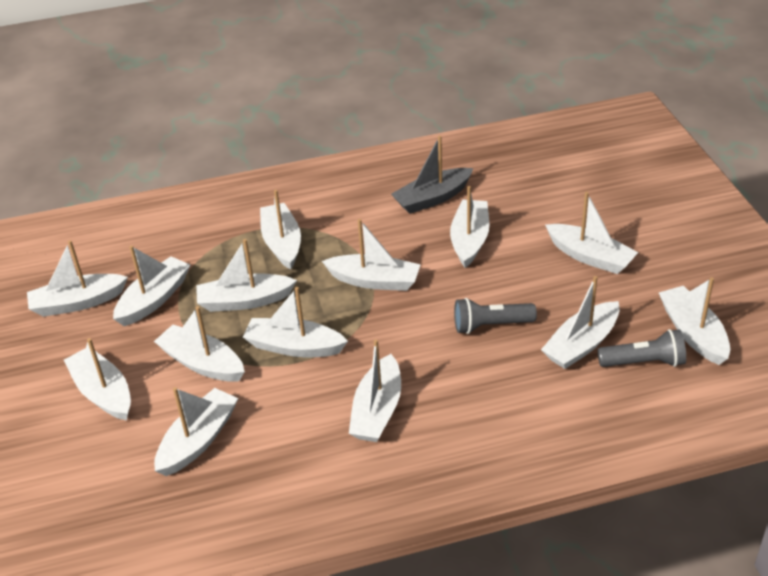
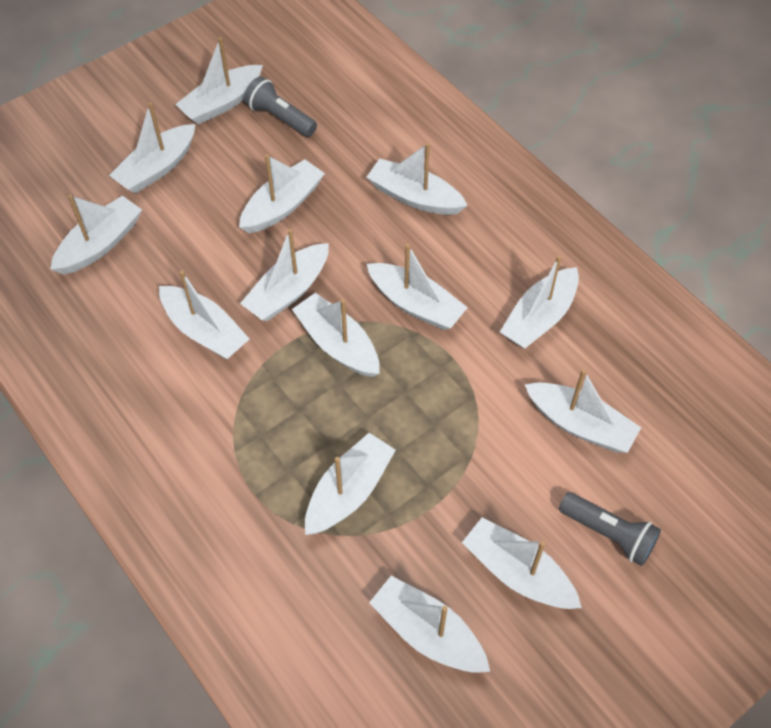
grey boat: [391,136,473,214] = 1 -> none = 0

